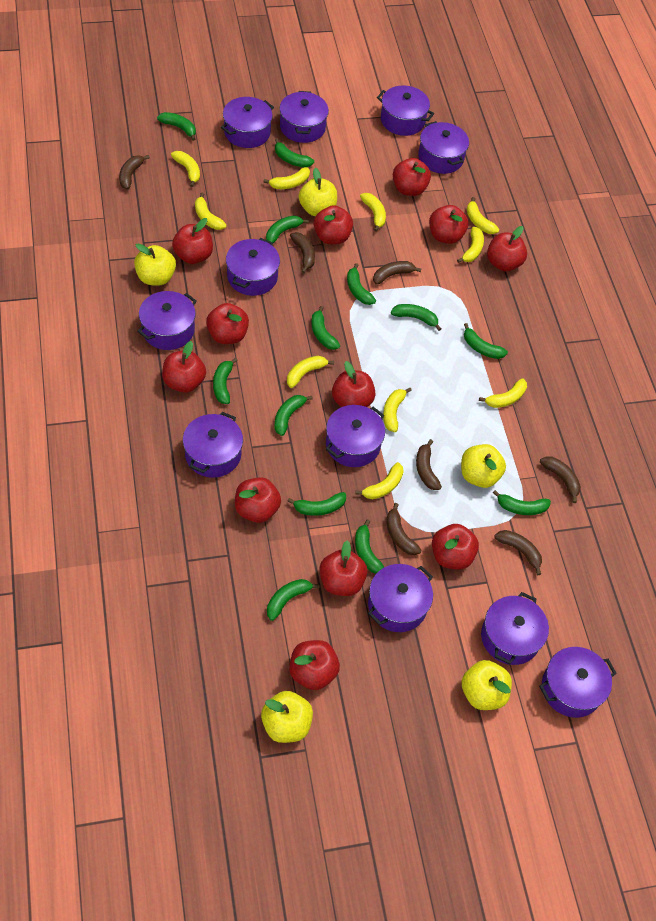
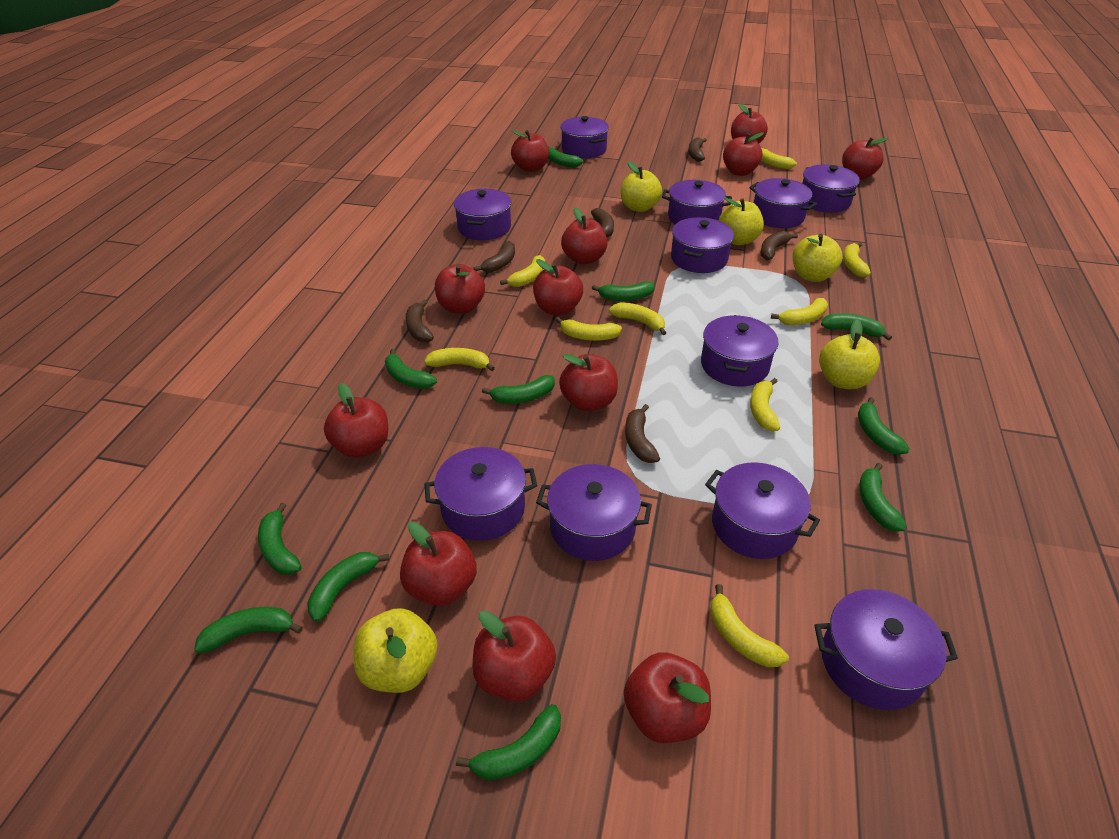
brown banana: [119,155,150,189] [290,232,315,273] [373,261,421,285] [386,503,422,555] [416,439,442,490] [494,530,542,575] [540,456,581,503] = 7 -> [406,300,434,342] [474,241,515,273] [591,208,614,238] [625,404,660,463] [688,137,707,162] [761,231,798,260] = 6
green banana: [157,112,196,141] [213,358,238,404] [266,215,309,243] [267,579,319,621] [274,395,313,436] [275,138,314,167] [288,492,346,516] [311,306,340,350] [347,263,376,305] [355,519,384,574] [391,304,441,331] [464,323,508,359] [493,490,551,515] = 13 -> [194,607,303,654] [258,503,302,575] [307,552,389,622] [385,349,437,389] [456,704,561,781] [482,375,555,404] [548,146,583,168] [592,281,654,301] [821,313,892,341] [858,397,910,455] [859,463,907,531] = 11
yellow banana: [171,151,200,187] [195,193,227,230] [264,167,310,189] [287,356,334,388] [355,462,404,499] [360,193,386,232] [383,388,412,432] [457,227,484,263] [467,197,499,234] [479,378,527,408] = 10 -> [424,348,495,371] [500,255,545,287] [556,317,622,341] [609,302,666,335] [710,584,789,667] [750,378,780,431] [761,148,797,169] [771,298,828,325] [843,242,871,277] = 9

